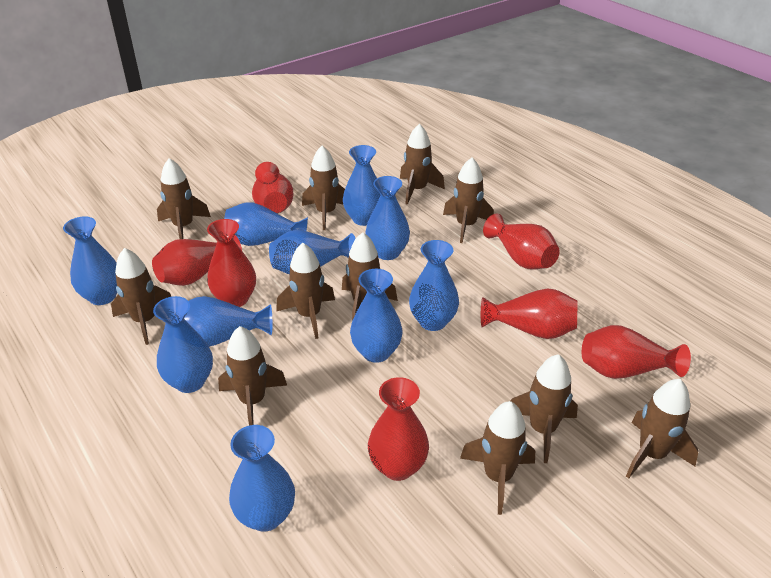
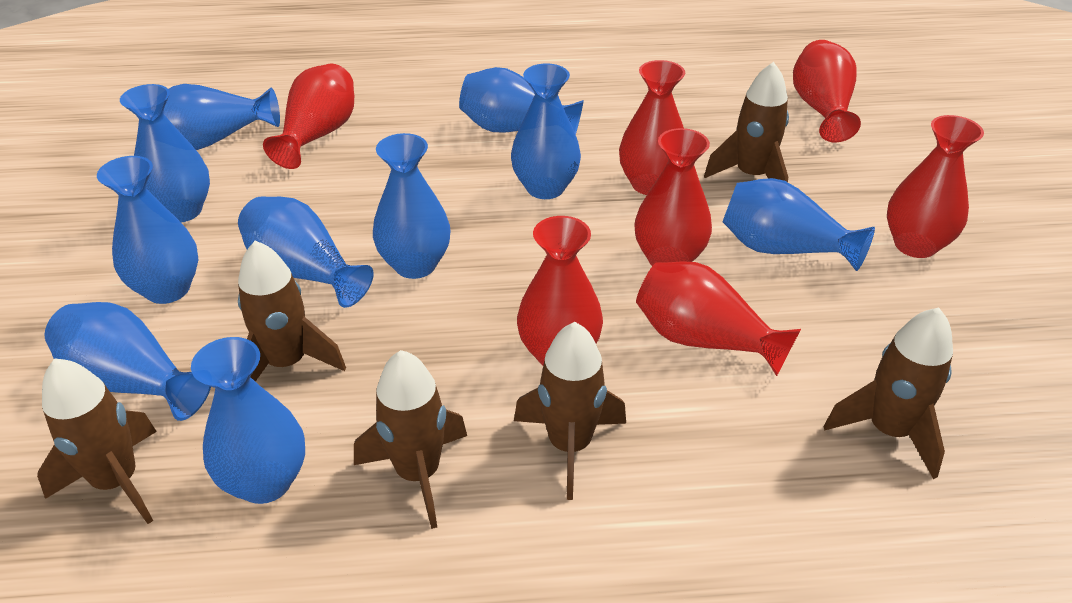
brown rocket: [111,248,171,345] [157,158,211,239] [218,326,287,425] [276,243,335,339] [302,146,345,230] [342,232,398,321] [400,124,445,205] [443,158,494,243] [460,401,535,515] [510,354,578,463] [626,379,698,479] = 11 -> [37,358,157,524] [238,241,346,382] [354,350,467,529] [514,322,626,500] [704,62,789,182] [824,307,953,479] = 6

